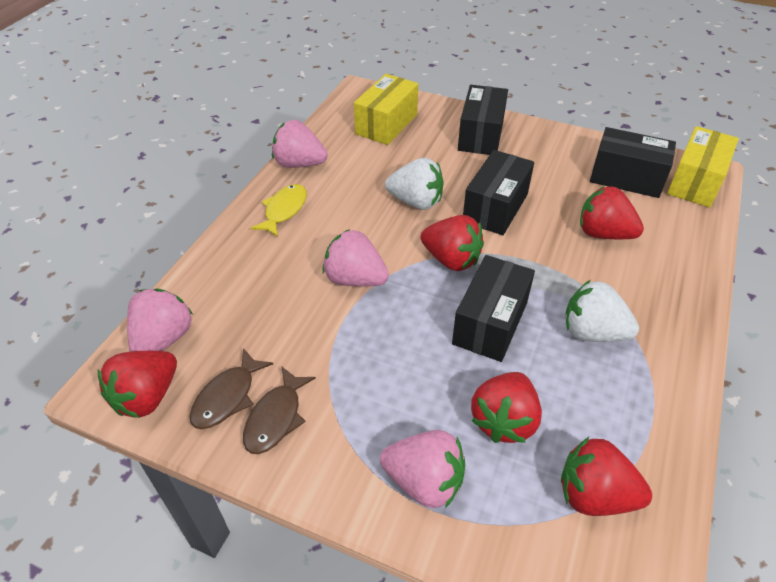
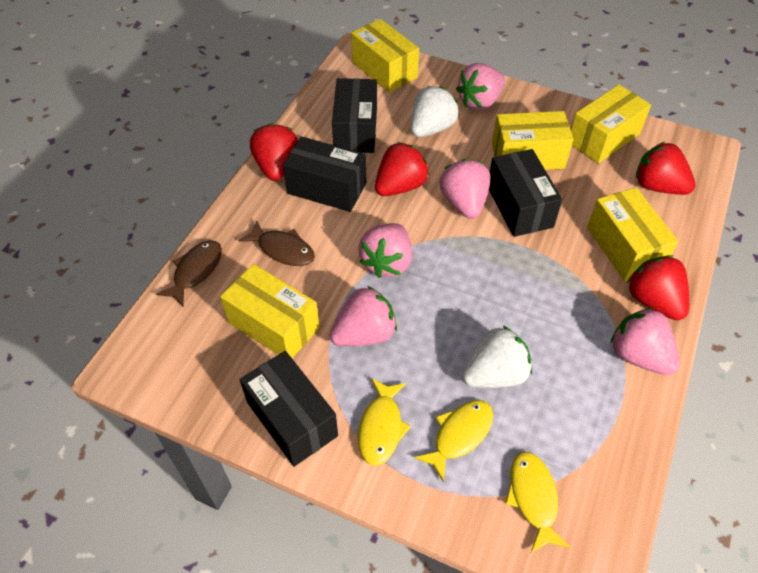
pink strawberry: [127,288,193,352] [272,120,328,168] [322,229,389,287] [380,430,465,508] = 4 -> [330,286,397,346] [359,223,412,278] [440,159,490,219] [456,63,505,110] [610,308,680,375] = 5
red strawberry: [98,351,177,418] [420,215,484,271] [471,372,542,443] [561,437,652,516] [580,186,644,239] = 5 -> [250,123,298,181] [375,142,429,196] [627,255,689,320] [636,142,696,195] = 4
yellow box: [354,74,418,145] [667,126,739,207] = 2 -> [220,264,320,358] [351,19,419,92] [492,111,573,170] [571,85,651,164] [587,188,679,281] = 5
yellow fish: [250,184,307,237] = 1 -> [358,378,411,466] [414,400,493,482] [505,452,570,553] = 3

